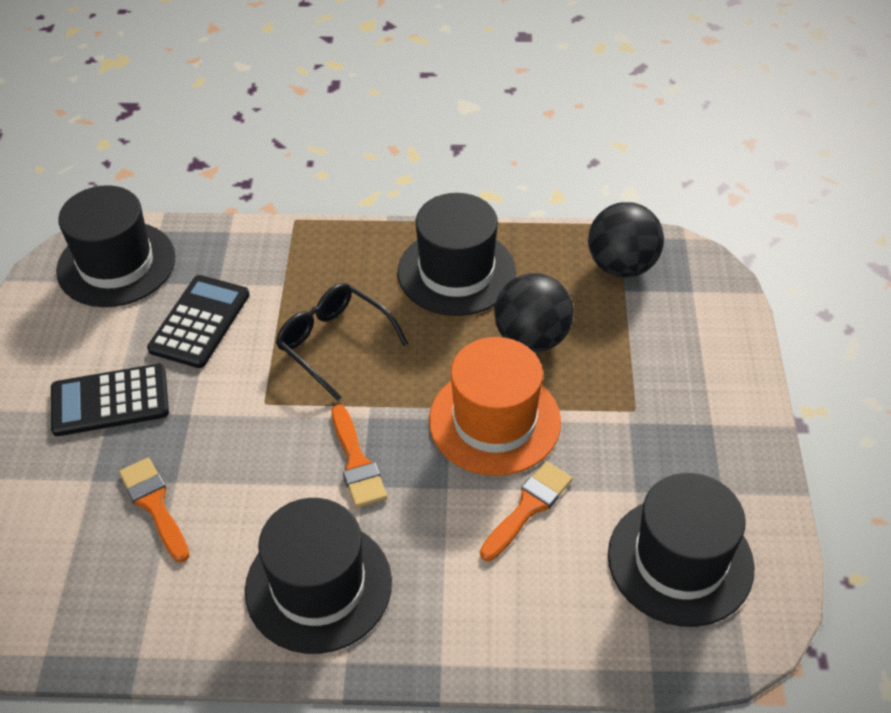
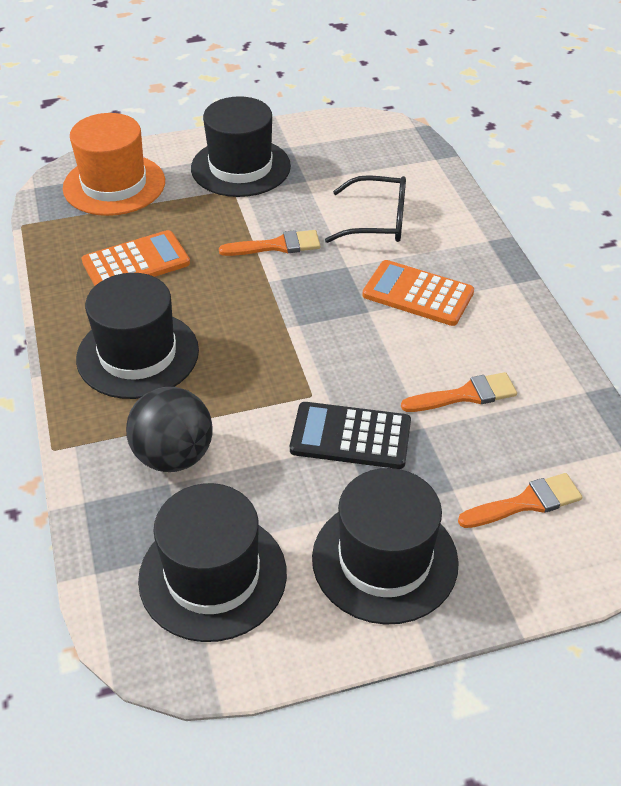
black ball: [494,273,574,352] [588,202,664,278] = 2 -> [126,387,213,472] = 1
black calculator: [51,364,169,436] [147,275,250,368] = 2 -> [290,402,411,469] = 1
orange calculator: none = 0 -> [82,230,190,286] [363,260,474,326] = 2

